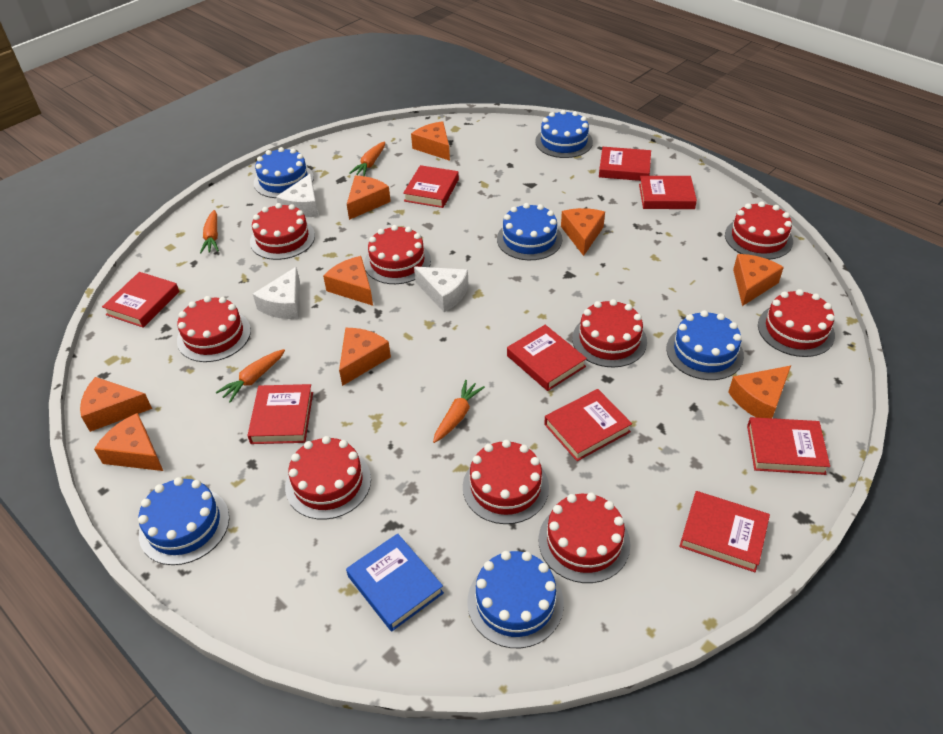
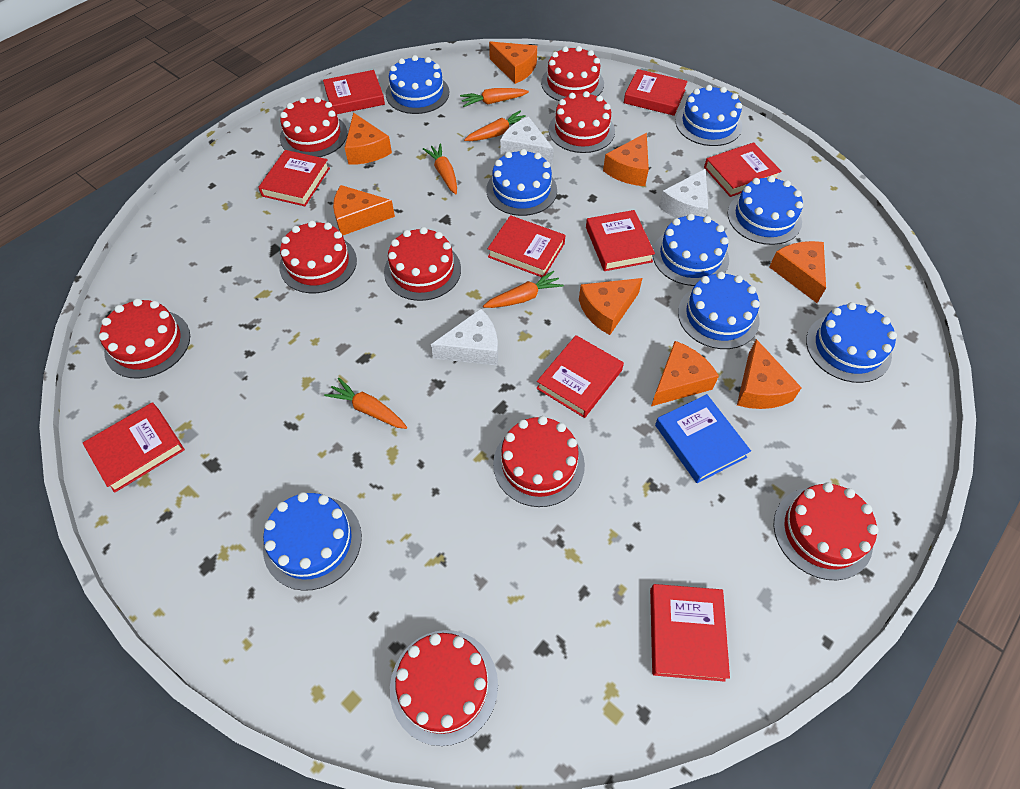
blue cake: [138,477,229,565] [254,147,314,198] [467,551,564,648] [497,203,562,260] [535,110,593,158] [666,310,744,380] = 6 -> [263,492,362,591] [386,55,449,114] [486,149,557,216] [653,214,729,286] [676,85,742,146] [678,271,760,349] [728,176,803,245] [806,302,897,383] = 8
orange carrot: [200,210,219,254] [216,349,285,403] [349,141,385,176] [433,380,485,443] = 4 -> [324,378,407,429] [423,144,457,194] [460,88,529,107] [464,110,526,141] [483,271,564,308] = 5
orange cheese: [80,377,152,432] [94,413,163,471] [323,256,373,306] [339,328,391,386] [347,176,391,220] [411,121,450,161] [561,208,605,256] [728,366,791,418] [733,254,784,306] = 9 -> [333,185,395,235] [345,113,392,165] [489,41,537,84] [579,278,642,335] [603,133,649,186] [651,341,719,406] [737,339,802,409] [769,241,826,303] = 8

